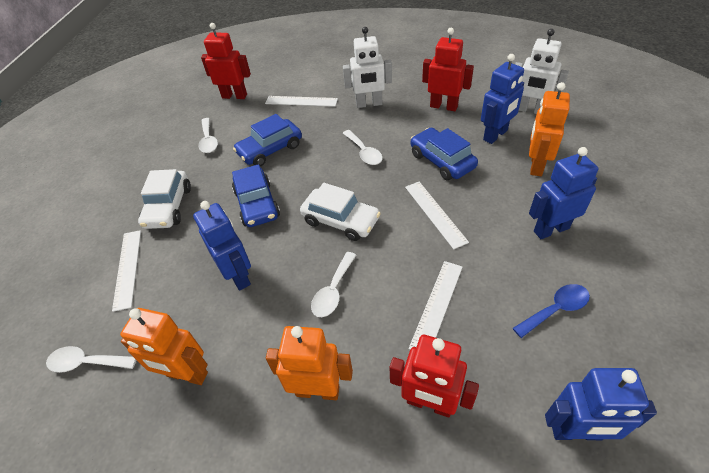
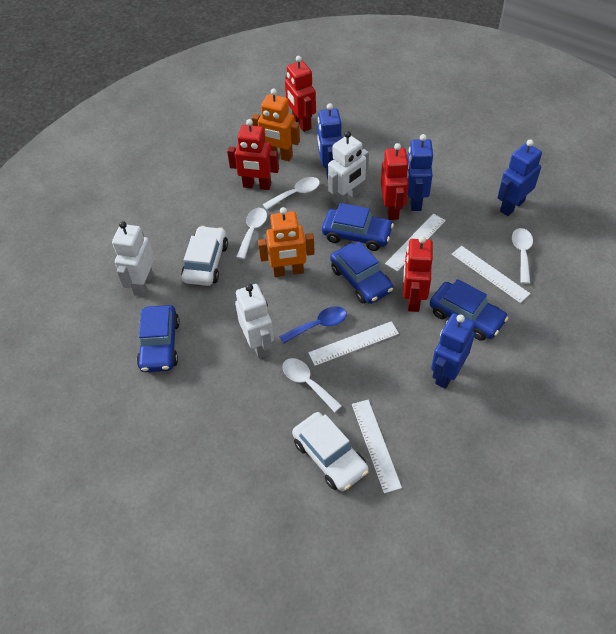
blue car: [232,164,280,227] [233,114,302,166] [411,128,478,180] = 3 -> [137,305,180,372] [322,203,394,251] [330,242,393,304] [430,279,508,341] = 4
orange robot: [120,308,208,385] [266,326,353,400] [529,82,570,176] = 3 -> [252,89,300,161] [258,207,315,277] = 2
red robot: [201,23,251,99] [390,335,479,417] [422,28,474,111] = 3 -> [227,119,279,190] [285,56,316,132] [381,143,409,220] [403,236,433,312] = 4
white robot: [343,27,392,108] [515,29,569,114] = 2 -> [112,221,154,297] [235,284,274,358] [328,131,369,206] = 3

